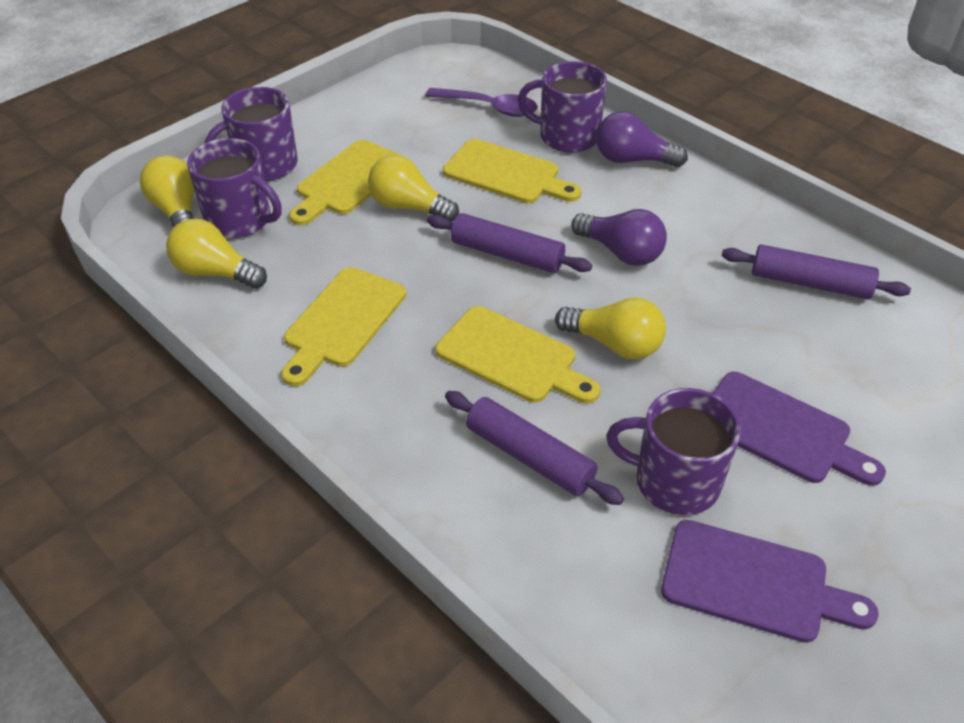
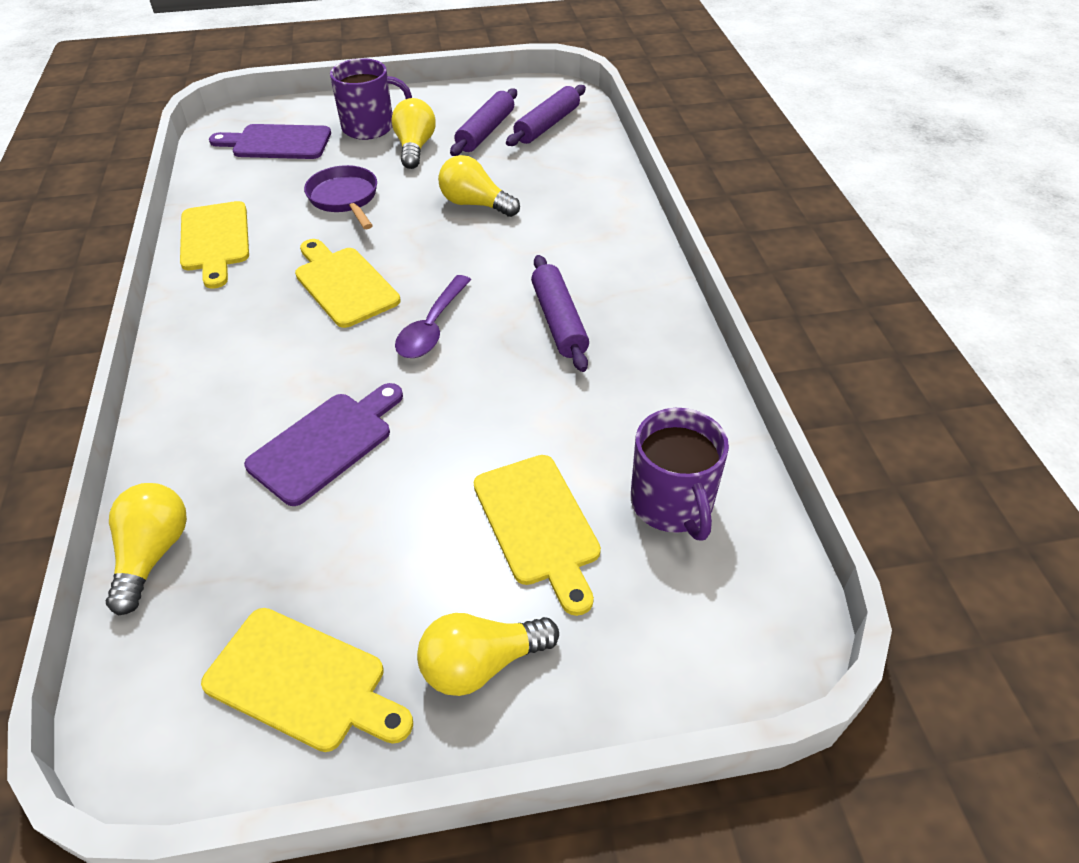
purple light bulb: [571,209,667,266] [596,112,688,167] = 2 -> none = 0
purple mug: [187,138,282,238] [205,87,298,181] [518,61,607,153] [606,388,741,515] = 4 -> [330,58,412,140] [631,408,729,541] = 2
purple pan: none = 0 -> [304,165,377,229] = 1

